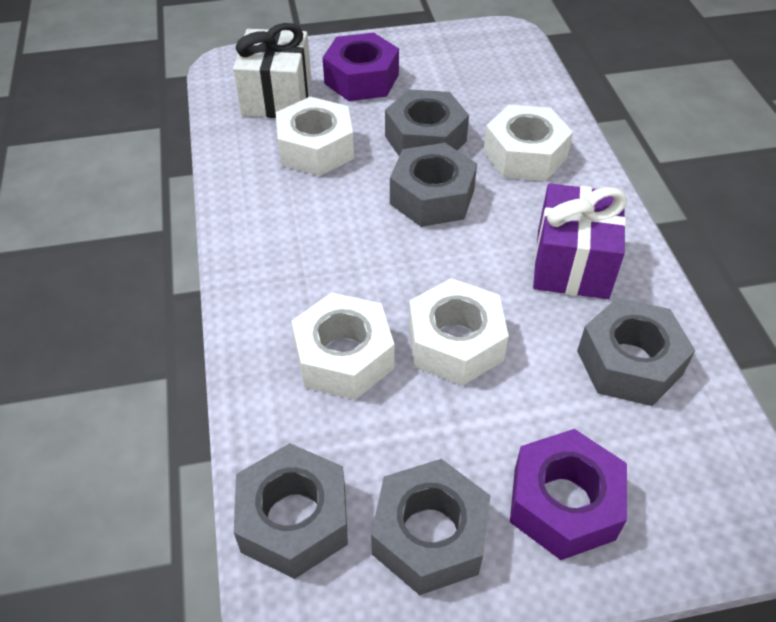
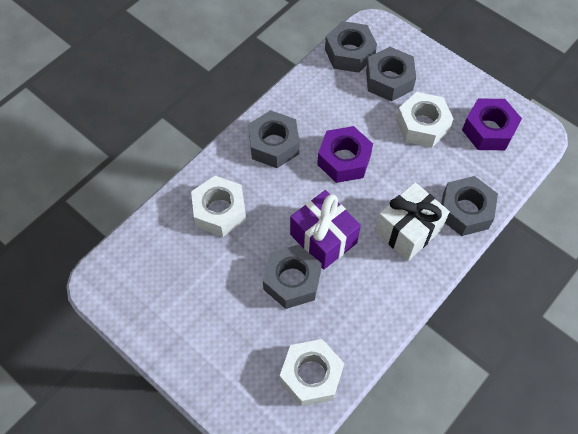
white nut: [276,97,354,176] [292,292,394,400] [409,278,509,386] [483,105,573,181] = 4 -> [191,176,246,237] [280,339,344,407] [396,92,453,147] = 3

